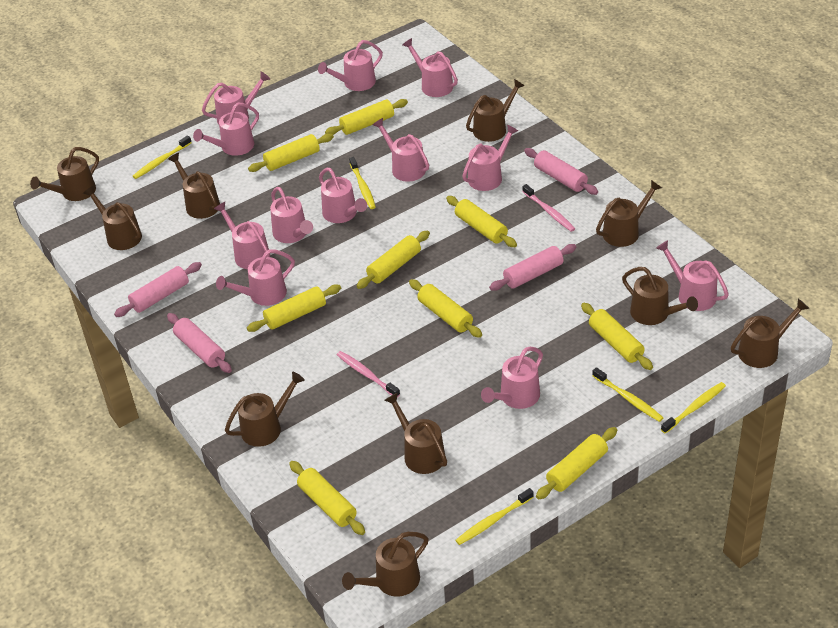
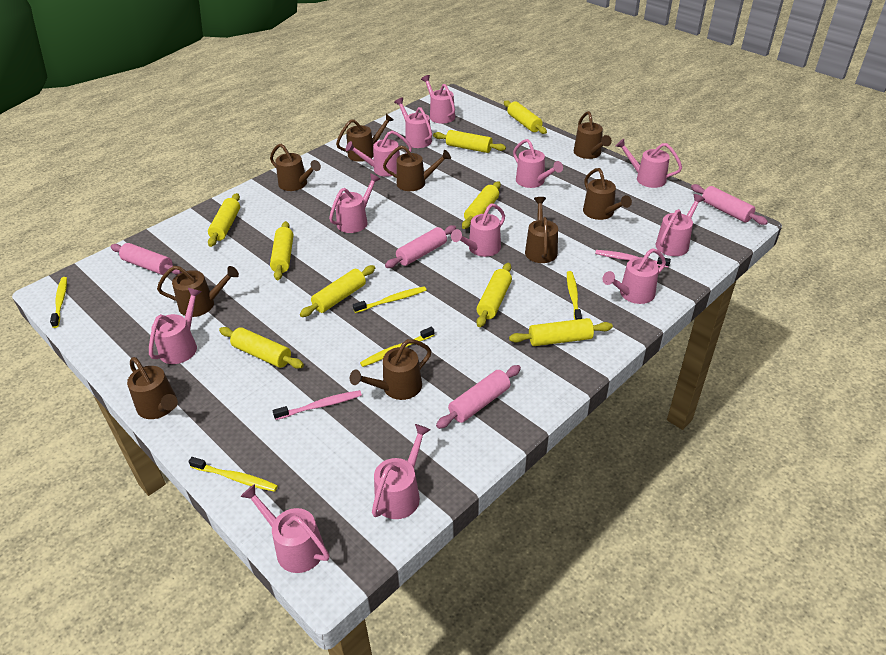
brown watering can: [30,147,99,201] [83,186,142,250] [168,153,220,219] [225,372,305,447] [342,532,428,597] [385,393,447,474] [466,79,525,142] [596,180,662,247] [622,267,698,325] [731,299,810,368] = 10 -> [127,357,178,419] [157,266,239,317] [270,144,321,191] [336,114,393,162] [350,339,431,400] [383,146,451,191] [525,197,558,263] [574,111,612,159] [583,168,632,220] = 9

